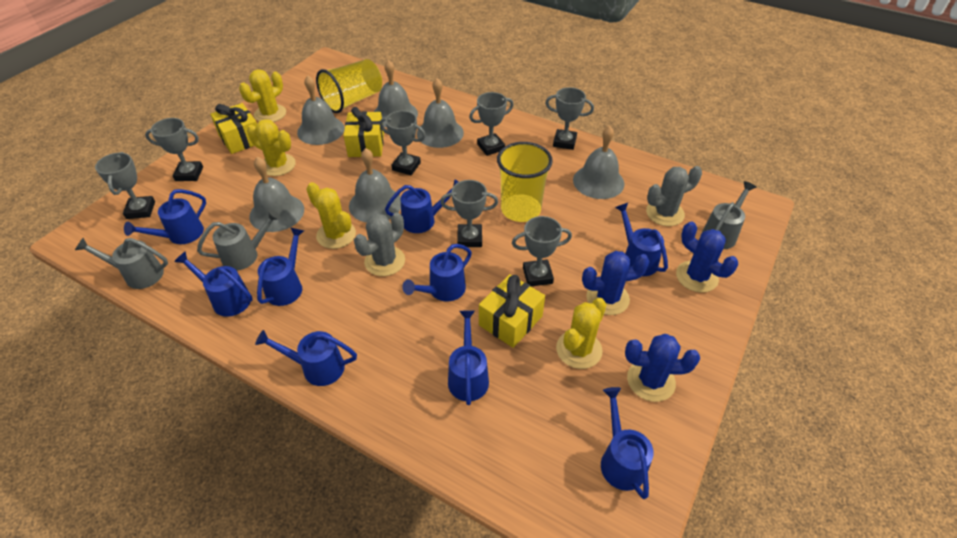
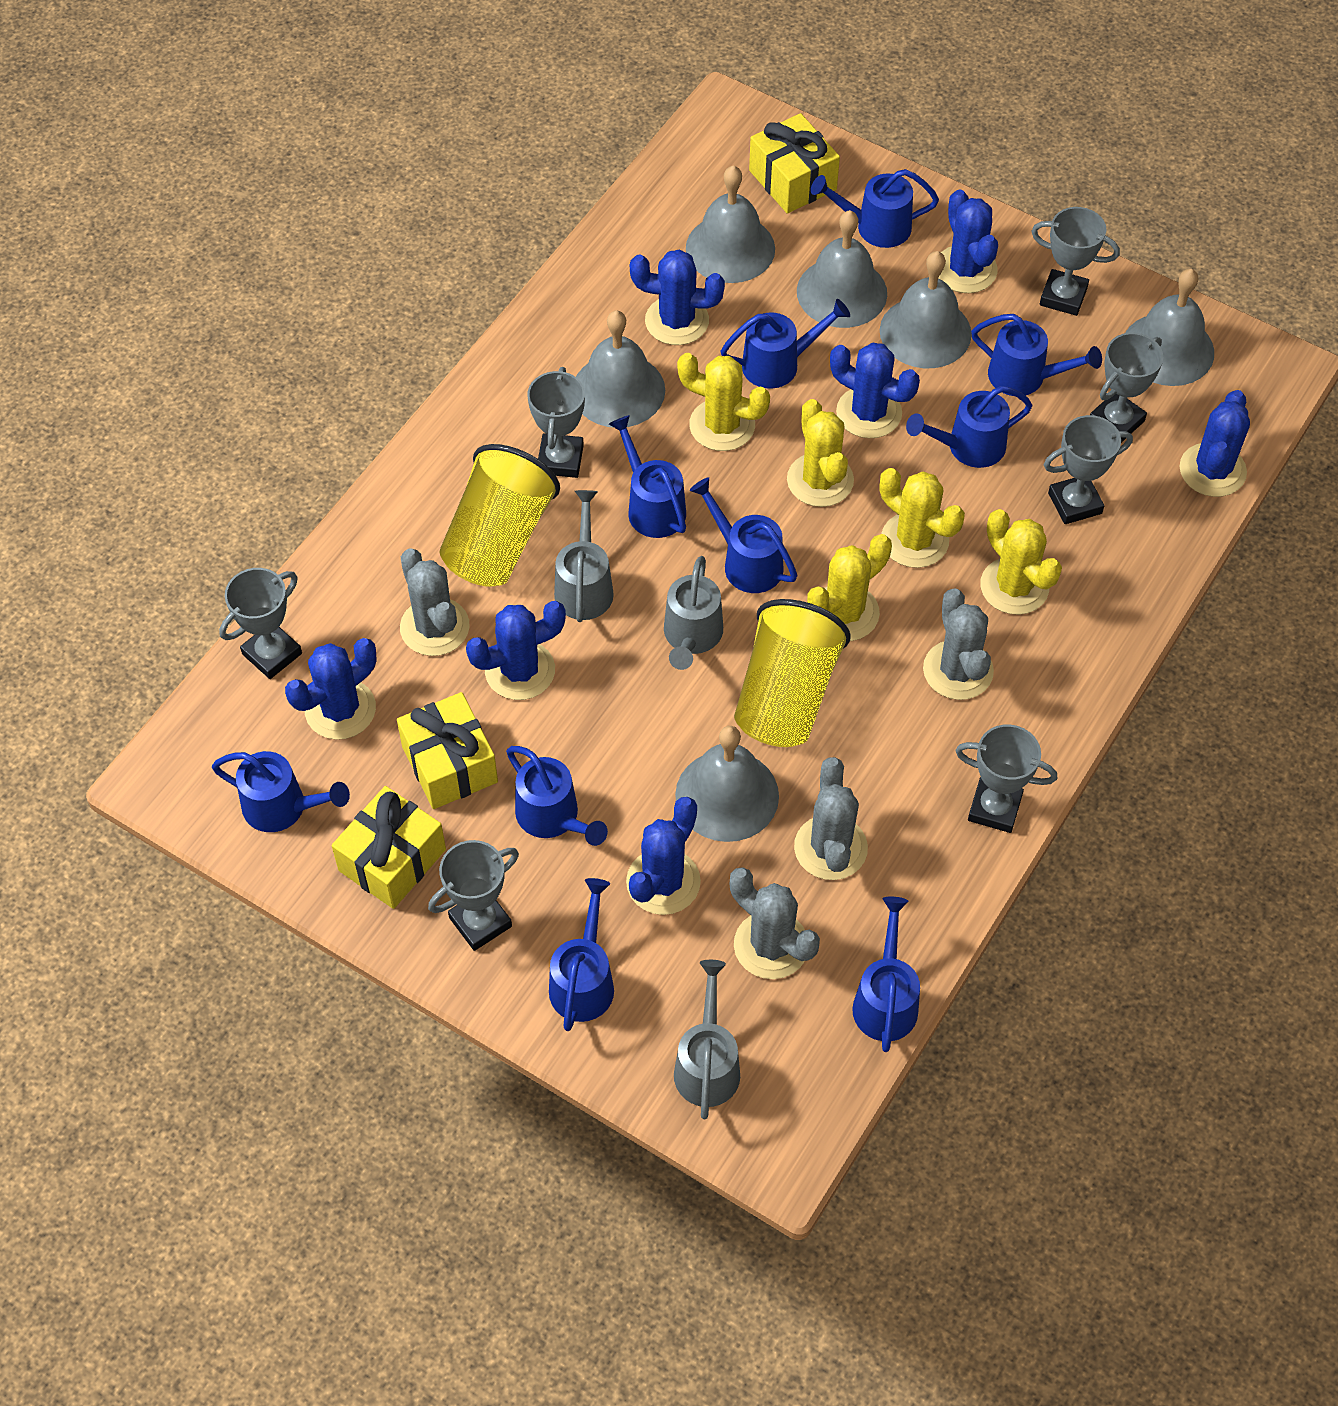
blue cactus: [582,251,650,315] [625,334,700,402] [676,222,738,293] = 3 -> [285,638,377,740] [466,601,566,700] [626,797,701,915] [630,249,725,345] [830,342,920,438] [938,189,998,293] [1180,390,1250,497] = 7
blue watering can: [124,189,206,244] [174,251,253,317] [255,330,357,386] [257,227,304,306] [385,180,458,233] [402,244,472,301] [448,310,489,405] [601,387,654,499] [615,203,668,276] = 9 -> [212,751,350,832] [506,746,608,846] [549,878,614,1031] [609,415,686,538] [690,477,797,593] [720,299,850,389] [811,169,939,248] [852,897,920,1052] [906,386,1032,468] [971,314,1102,396] = 10
grey cactus: [354,213,405,276] [646,166,702,226] = 2 -> [400,548,470,656] [730,867,820,979] [794,757,868,880] [923,588,994,700] = 4
yellow cactus: [239,69,286,122] [247,119,296,176] [306,182,356,249] [556,298,607,369] = 4 -> [677,353,770,451] [787,399,854,507] [807,534,892,641] [880,468,965,568] [980,509,1062,615] = 5

